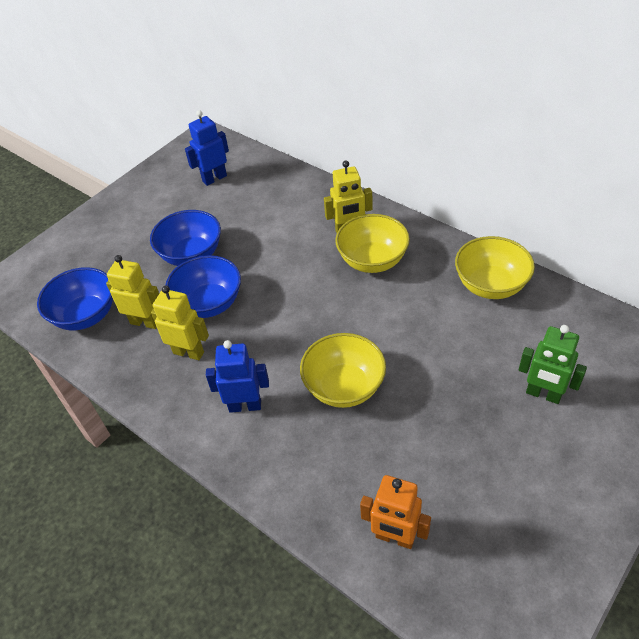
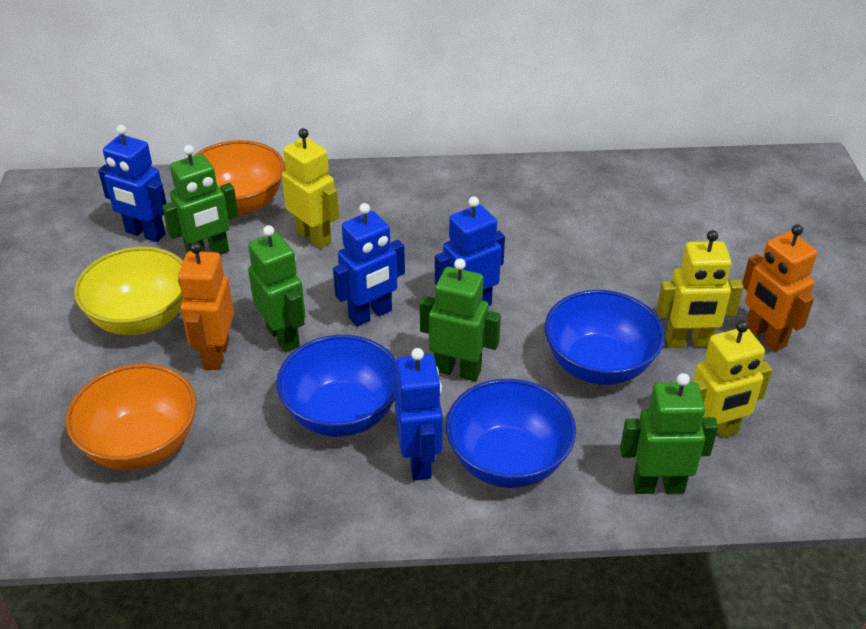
blue robot: [185,110,229,186] [206,340,269,413] = 2 -> [98,125,167,242] [333,203,405,326] [394,348,443,480] [435,196,505,306] = 4
green robot: [518,325,587,404] = 1 -> [162,145,238,255] [248,225,305,352] [420,258,501,381] [620,373,718,494] = 4
orange bowl: none = 0 -> [66,364,197,470] [194,140,285,216] = 2
orange robot: [360,475,431,549] = 1 -> [178,242,234,370] [742,224,817,352] = 2
yellow bowl: [300,333,386,408] [335,214,410,273] [455,236,535,299] = 3 -> [74,247,183,335] = 1

